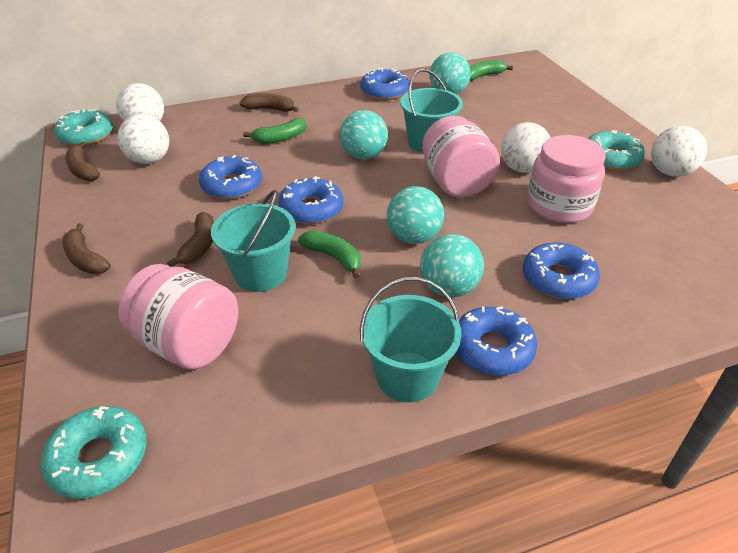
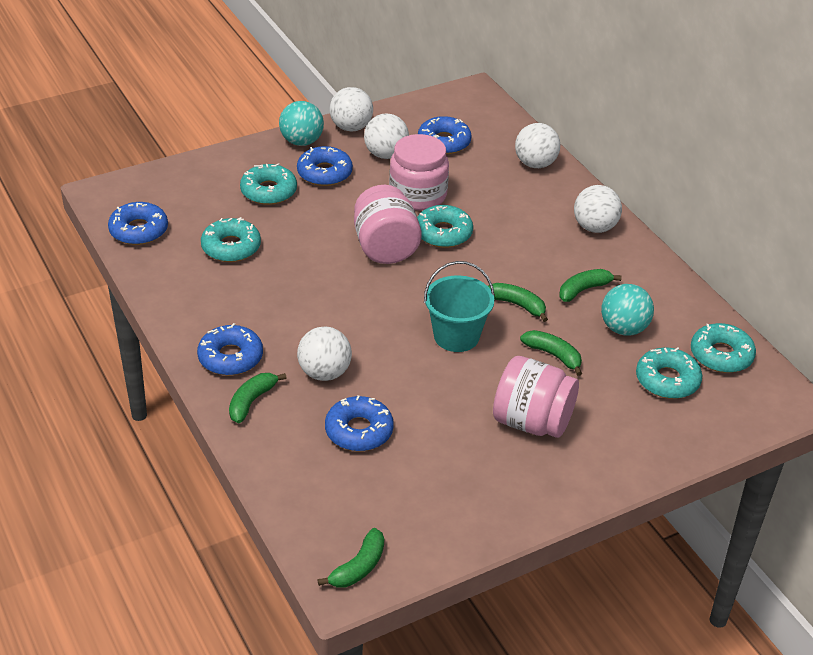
brown banana: [62,223,111,274] [65,142,100,181] [167,212,214,267] [239,93,299,112] = 4 -> none = 0
green banana: [243,118,307,144] [298,231,361,279] [470,60,513,81] = 3 -> [229,373,287,423] [318,528,384,588] [488,283,548,322] [520,330,582,376] [559,269,622,302] = 5
turquoise ball: [340,110,388,159] [387,186,444,244] [420,234,484,297] [430,52,471,94] = 4 -> [279,101,324,146] [601,284,654,336] = 2
turquoise bucket: [211,190,295,292] [360,277,462,402] [400,69,463,153] = 3 -> [424,261,495,352] = 1
turquoise donut: [41,406,147,499] [54,109,113,146] [588,130,645,170] = 3 -> [201,217,261,262] [240,163,297,205] [417,205,473,248] [636,347,703,399] [691,323,756,373] = 5
white ball: [116,83,164,121] [117,114,169,164] [501,122,551,173] [651,126,707,177] = 4 -> [297,326,352,381] [329,87,373,131] [364,113,409,159] [515,123,560,168] [574,185,622,233] = 5

